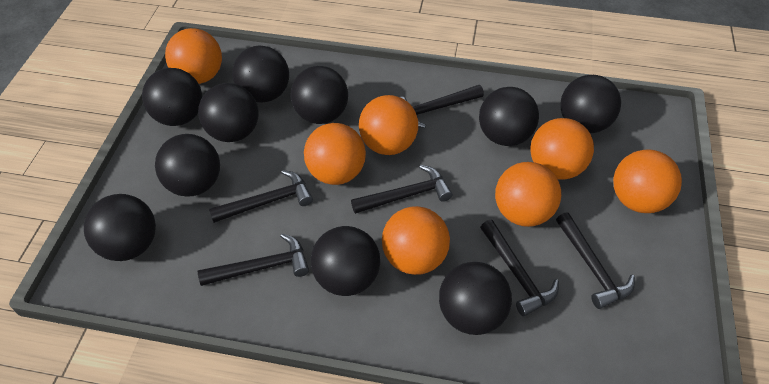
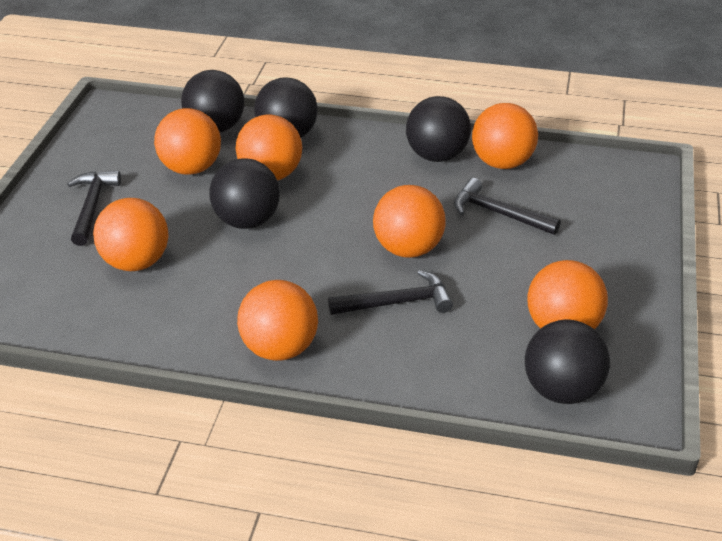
black ball: [84,194,156,261] [142,68,203,126] [155,134,220,197] [198,83,259,142] [232,46,289,102] [291,66,348,124] [311,226,380,296] [439,262,512,335] [479,87,539,146] [560,75,621,133] = 10 -> [181,70,244,133] [209,158,280,229] [254,77,318,138] [406,96,471,162] [525,320,610,404] = 5
black hammer: [198,234,309,286] [209,170,313,223] [351,165,453,214] [400,85,484,128] [480,220,559,316] [556,212,635,309] = 6 -> [67,171,121,246] [328,270,453,315] [454,178,561,235] = 3

